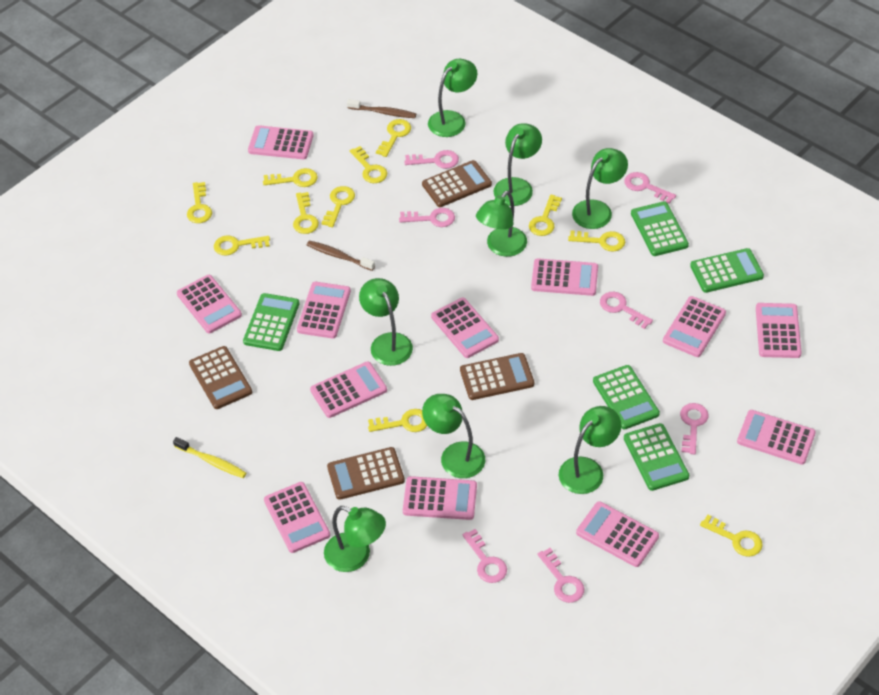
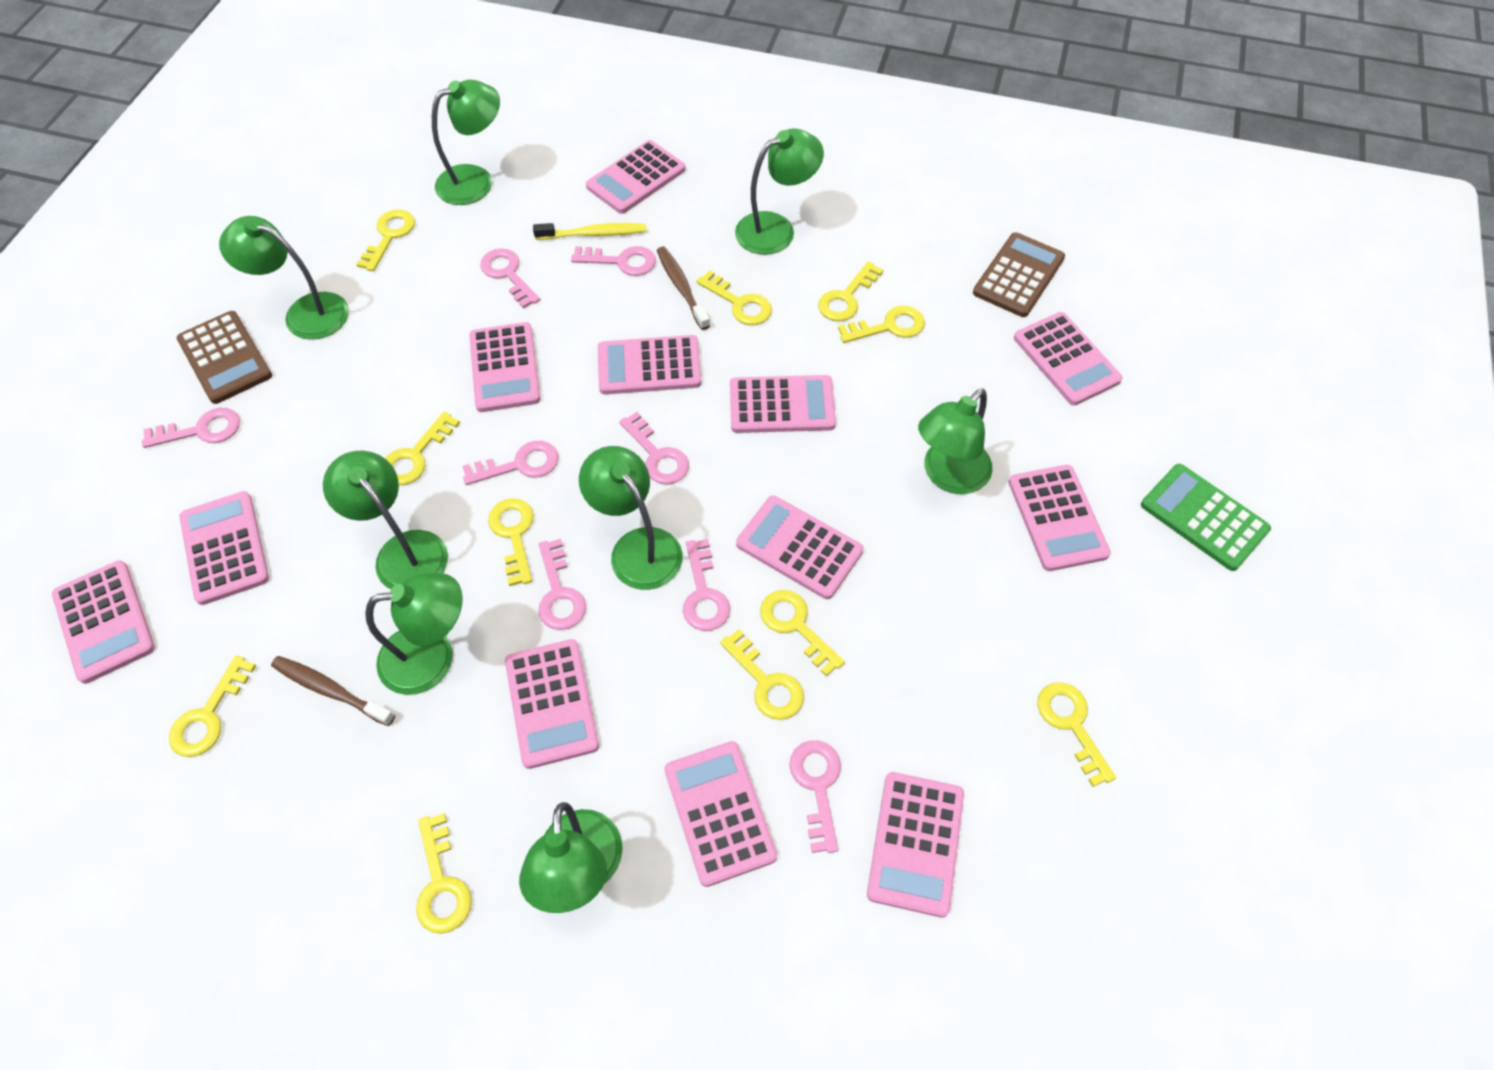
brown calculator: [189,346,252,409] [327,447,405,500] [422,160,492,207] [460,353,534,400] = 4 -> [177,311,272,404] [973,232,1065,317] = 2
green calculator: [243,293,300,351] [593,365,660,429] [624,423,689,491] [631,201,689,256] [690,248,764,293] = 5 -> [1141,464,1271,571] = 1
pink key: [399,208,455,227] [404,150,459,169] [462,529,507,583] [537,548,584,603] [600,292,653,329] [624,172,676,204] [680,403,708,454] = 7 -> [142,408,240,448] [462,441,559,485] [480,248,540,309] [538,539,586,630] [571,246,656,276] [619,412,689,485] [683,539,730,631] [789,740,841,853] = 8

